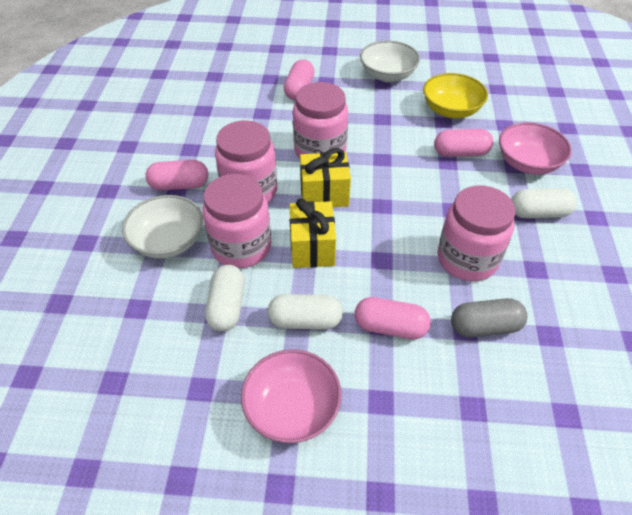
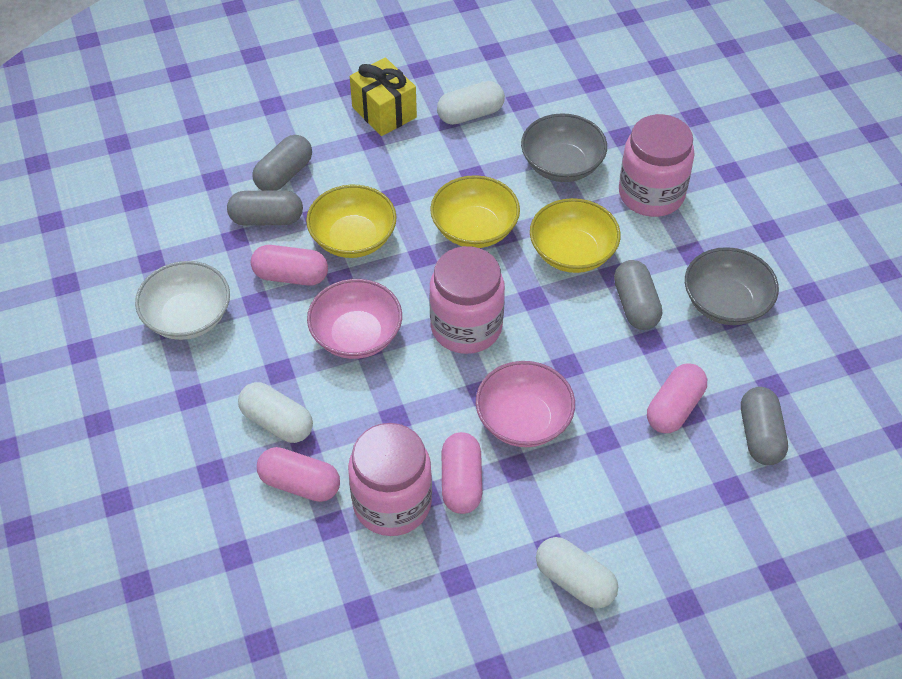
grey bowl: none = 0 -> [521,113,607,182] [685,247,779,325] = 2
grey capsule: [451,298,528,337] = 1 -> [227,190,303,226] [252,135,312,191] [614,260,662,330] [741,387,788,465] = 4
pink jar: [203,174,271,268] [215,120,277,203] [293,82,348,159] [438,186,515,281] = 4 -> [348,423,432,536] [429,246,505,354] [619,114,695,217] = 3
white bowl: [122,195,203,259] [360,41,420,82] = 2 -> [135,261,230,340] = 1
yellow bowl: [423,73,488,118] = 1 -> [306,185,397,258] [430,175,520,248] [530,198,621,273] = 3
yellow gift: [289,198,336,268] [300,148,351,207] = 2 -> [350,58,417,136] = 1

